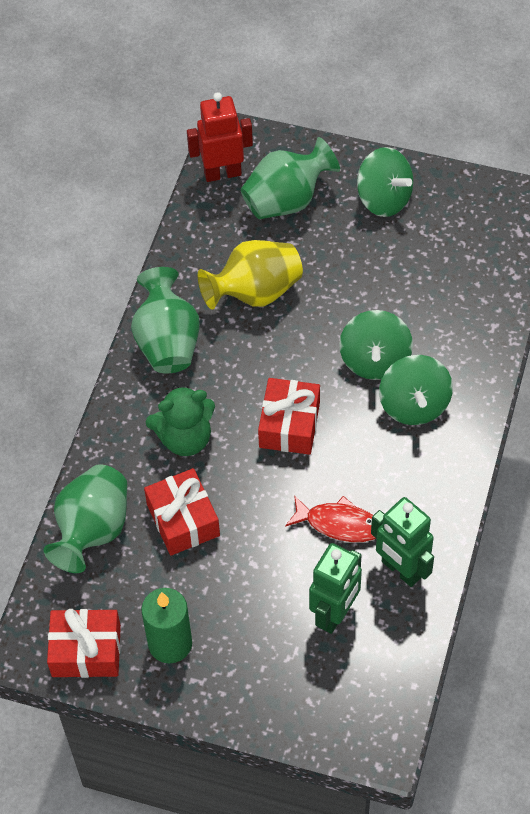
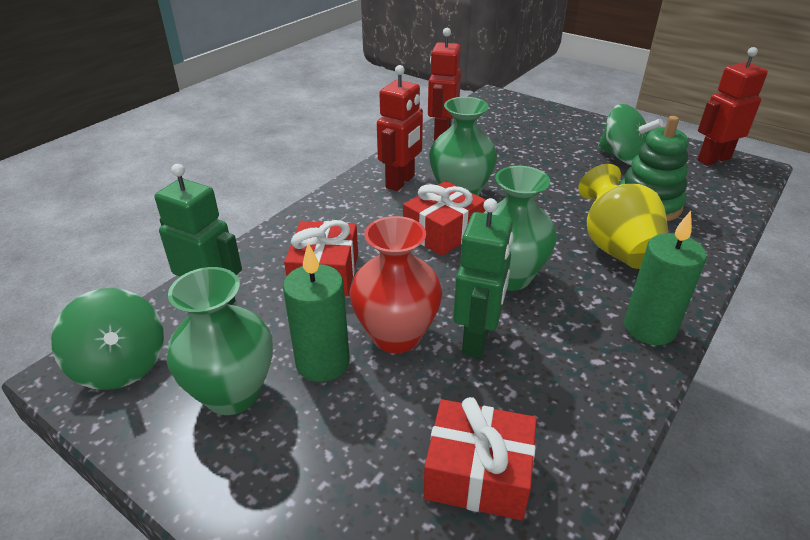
green candle: [141,588,192,663] = 1 -> [283,243,350,382] [624,211,707,345] = 2
green spinning top: [339,310,413,380] [357,147,413,217] [379,355,453,425] = 3 -> [51,288,164,390] [598,104,663,165] = 2
green stacking toy: none = 0 -> [619,116,689,221] = 1
green teddy bear: [146,385,215,456] = 1 -> none = 0
red fish: [285,495,376,542] = 1 -> none = 0
red robot: [187,92,253,182] = 1 -> [377,65,423,191] [428,28,461,141] [698,47,768,166] = 3
red vase: none = 0 -> [350,216,443,353] = 1

